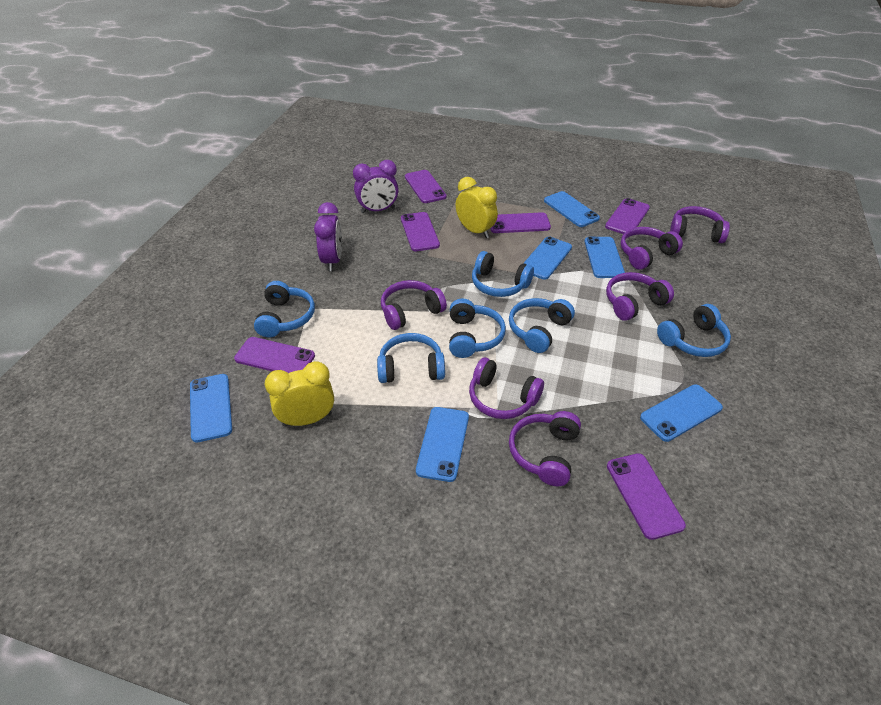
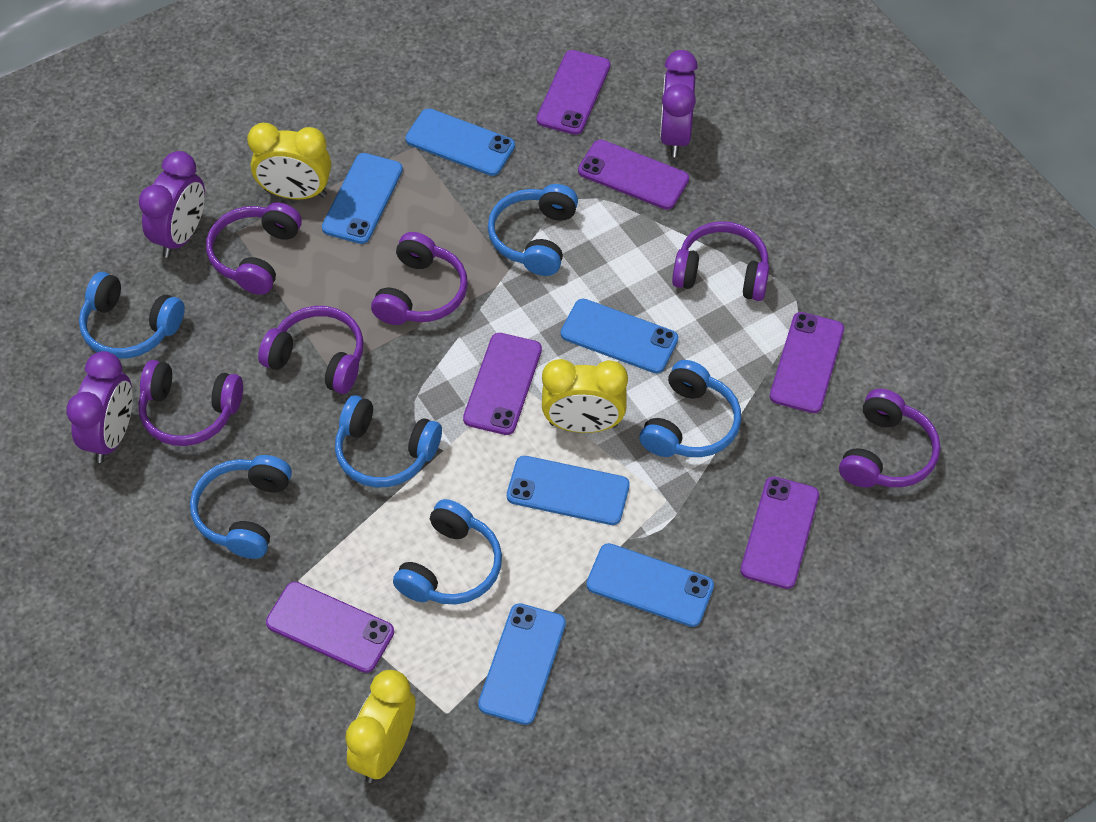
purple clock: [314,202,342,271] [353,160,399,213] = 2 -> [66,351,133,463] [139,151,205,258] [660,50,698,157] = 3
yellow clock: [265,361,334,427] [456,177,498,238] = 2 -> [247,123,331,200] [345,670,415,783] [542,359,628,433] = 3

